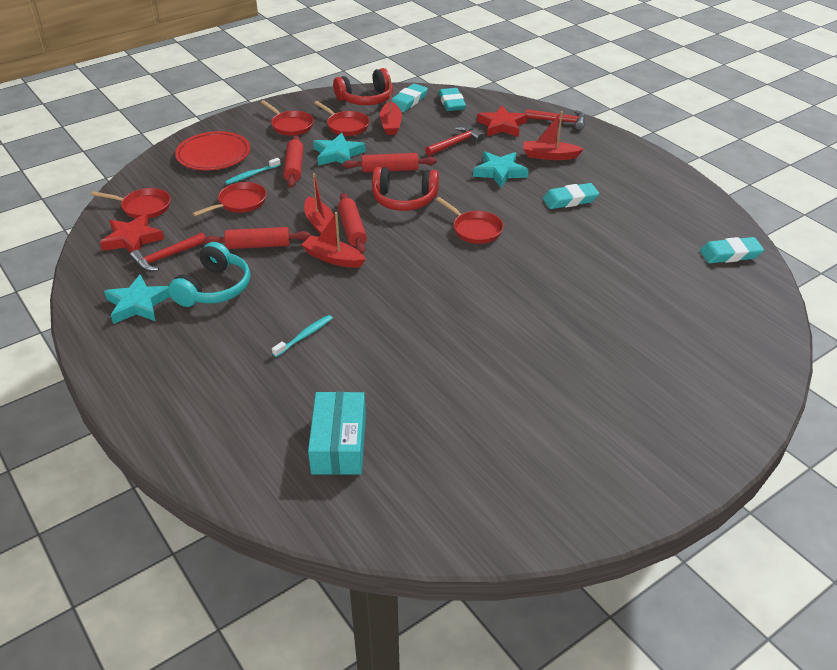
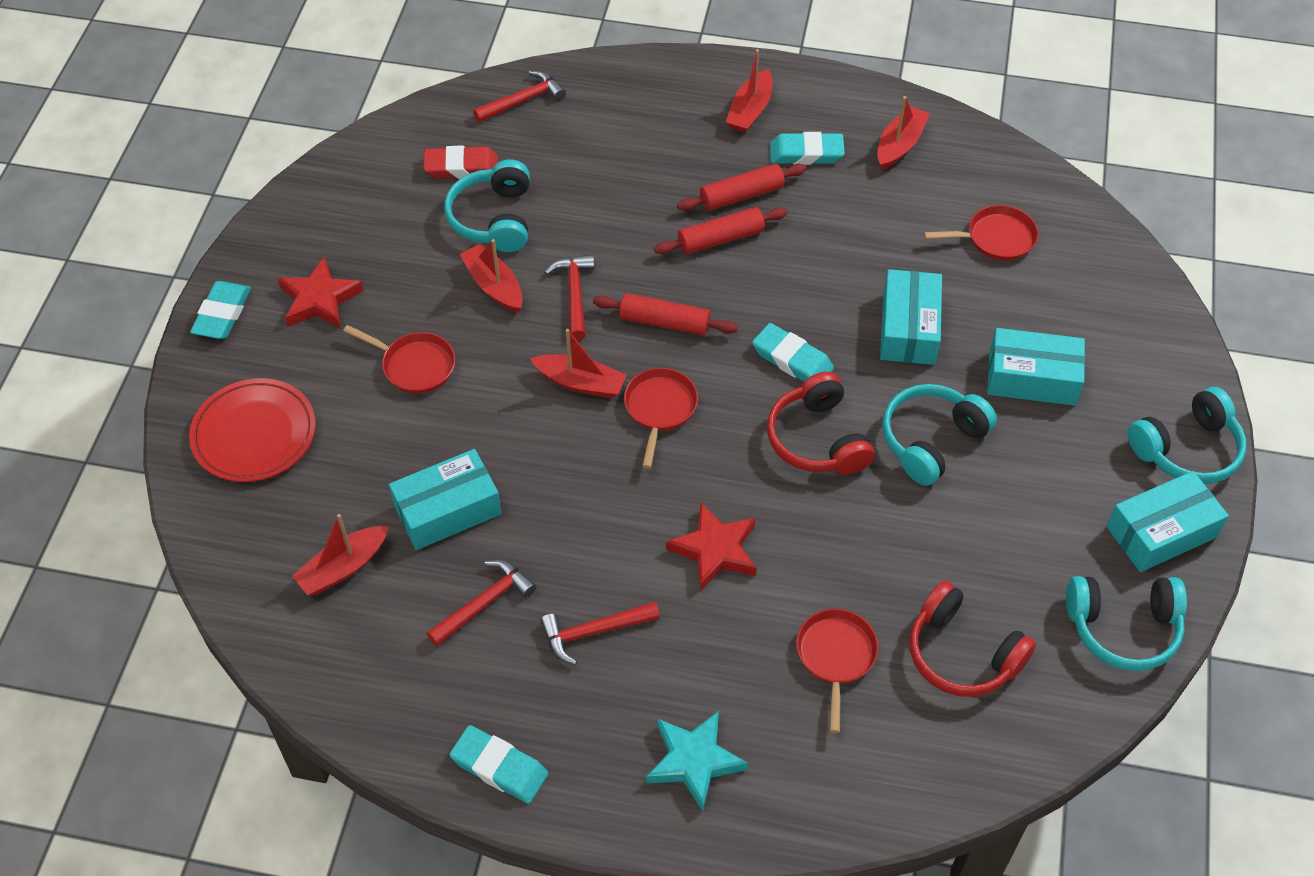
red boat: [301,212,366,268] [304,173,336,235] [380,78,402,135] [523,111,584,160] = 4 -> [292,514,389,595] [460,239,523,313] [530,329,627,398] [726,49,773,133] [877,96,930,170] = 5
red eraser: none = 0 -> [423,145,498,179] = 1
red hammer: [130,232,206,271] [425,126,484,156] [526,109,585,130] = 3 -> [427,560,536,646] [473,71,566,123] [540,602,660,665] [544,254,594,340] = 4
red pan: [91,188,171,219] [192,182,267,217] [260,100,314,136] [314,101,370,136] [436,197,503,244] = 5 -> [343,325,455,394] [624,368,698,468] [796,609,879,733] [924,205,1038,261] = 4
red rolling pin: [204,227,310,249] [283,135,304,188] [338,193,367,254] [343,153,437,172] = 4 -> [593,293,738,336] [654,207,788,254] [677,164,806,211] = 3
turquoise box: [308,392,366,475] = 1 -> [389,449,502,550] [880,269,942,365] [987,328,1085,406] [1106,471,1229,572] = 4
turquoise headphones: [168,242,250,307] = 1 -> [444,159,530,252] [882,384,997,486] [1066,576,1187,671] [1128,387,1247,484] = 4
turquoise star: [104,274,171,324] [313,133,366,166] [473,152,529,188] = 3 -> [646,711,748,812] = 1
turquoise toothbrush: [225,158,281,185] [272,315,333,357] = 2 -> none = 0

